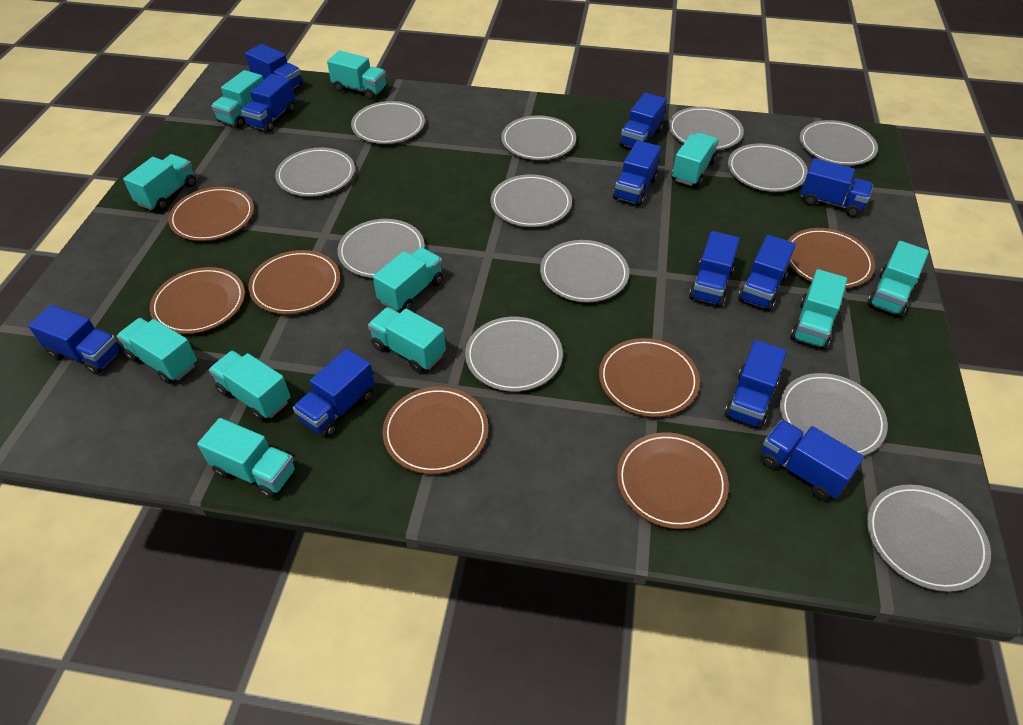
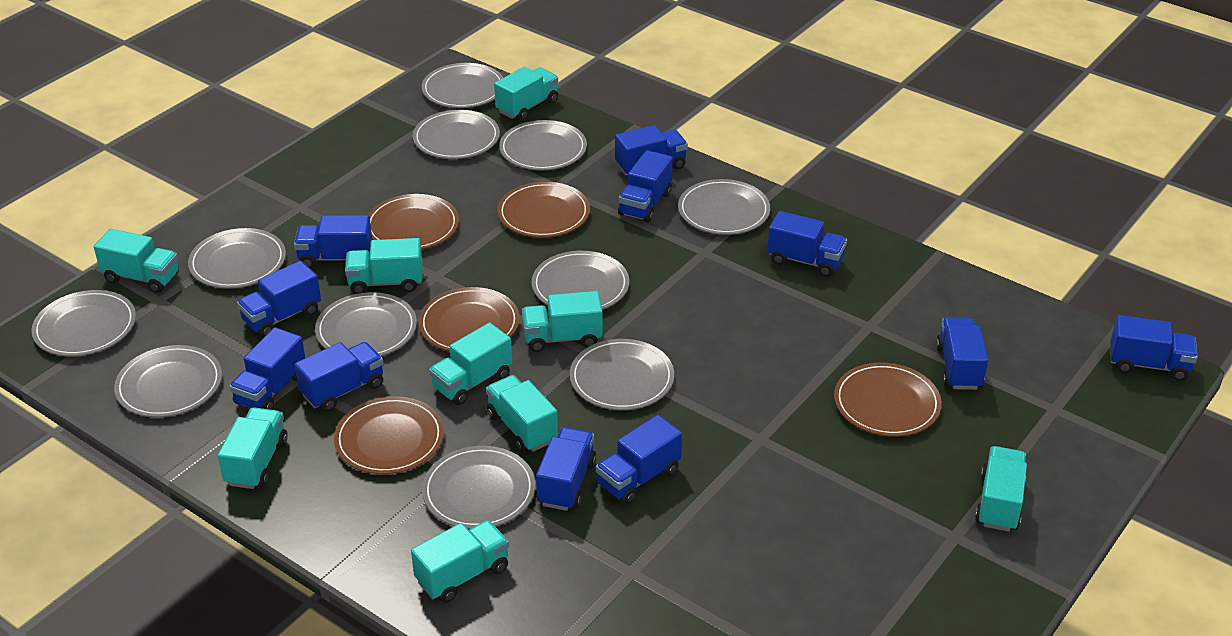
brown plate: [150,267,245,334] [168,187,254,241] [248,250,340,314] [382,387,488,474] [599,338,700,417] [617,432,729,529] [787,228,875,288] = 7 -> [334,396,444,474] [368,194,459,250] [419,287,520,352] [498,182,590,238] [834,363,942,437] = 5
grey plate: [275,148,355,197] [337,219,425,278] [351,101,425,144] [465,317,563,392] [491,174,572,227] [501,115,576,160] [540,240,629,302] [669,107,744,150] [728,143,808,192] [780,373,888,456] [800,120,878,165] [867,485,991,592] = 12 -> [31,290,136,356] [114,345,222,417] [188,228,286,289] [315,292,417,356] [413,110,500,159] [421,63,503,108] [422,446,536,529] [499,120,587,170] [532,251,629,310] [570,339,674,410] [678,179,770,235] = 11
turquoise truck: [116,318,197,384] [123,154,196,211] [197,418,296,499] [209,351,291,421] [211,70,263,128] [327,51,386,100] [368,307,446,373] [373,247,443,311] [671,132,719,187] [790,269,847,349] [867,241,929,317] = 11 -> [94,229,179,293] [218,407,288,489] [345,238,423,294] [411,520,509,603] [429,323,512,405] [486,375,558,452] [494,67,558,121] [522,291,603,352] [975,446,1027,532] = 9

